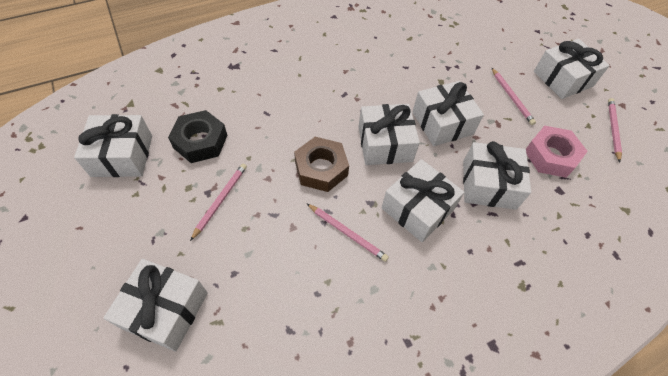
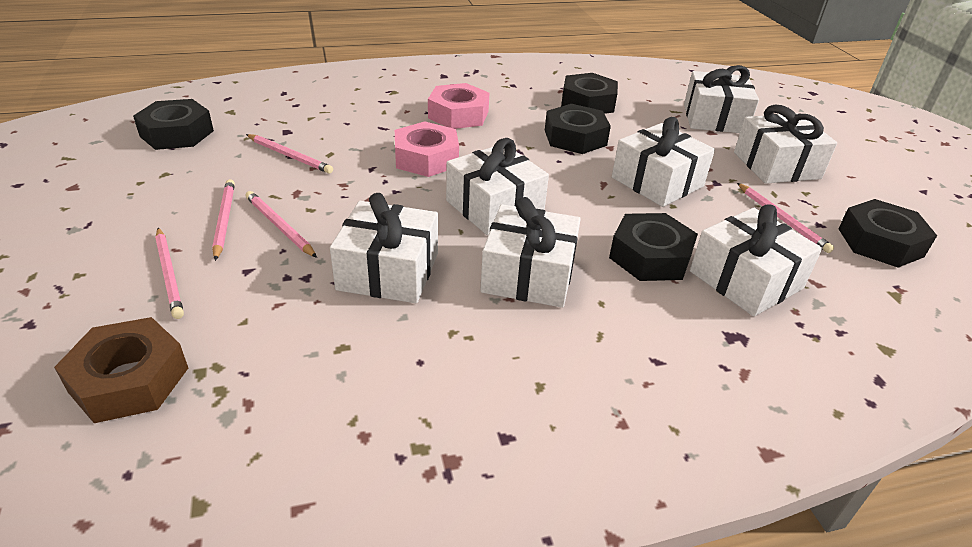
black nut: [168,110,227,163] = 1 -> [133,99,214,150] [545,104,611,154] [561,73,618,114] [609,213,698,281] [838,199,937,268] = 5
pink nut: [526,126,588,178] = 1 -> [395,121,459,177] [428,83,489,129] = 2
pink pencil: [190,164,247,241] [307,204,389,262] [491,67,536,125] [608,98,622,162] = 4 -> [155,227,184,319] [212,179,235,261] [246,134,333,174] [246,191,317,258] [737,183,834,253] = 5

